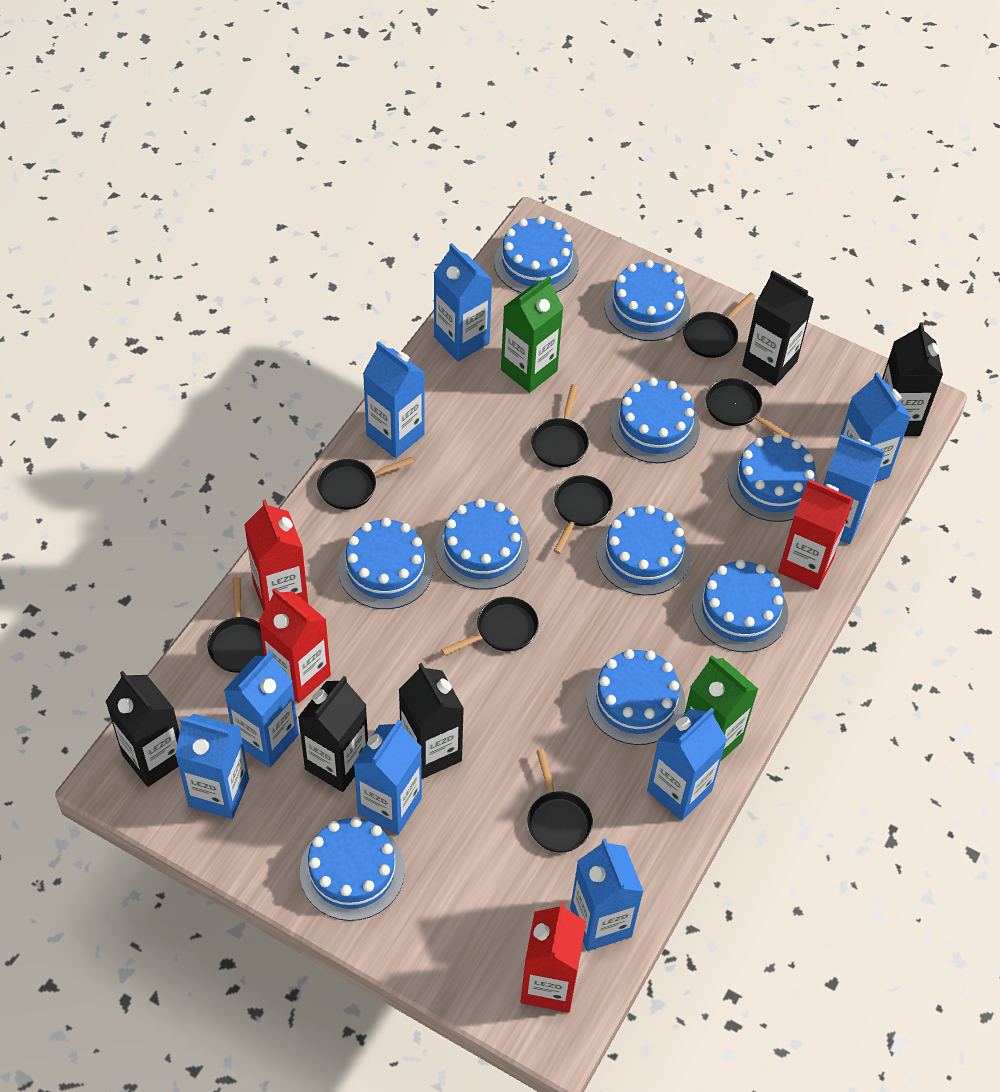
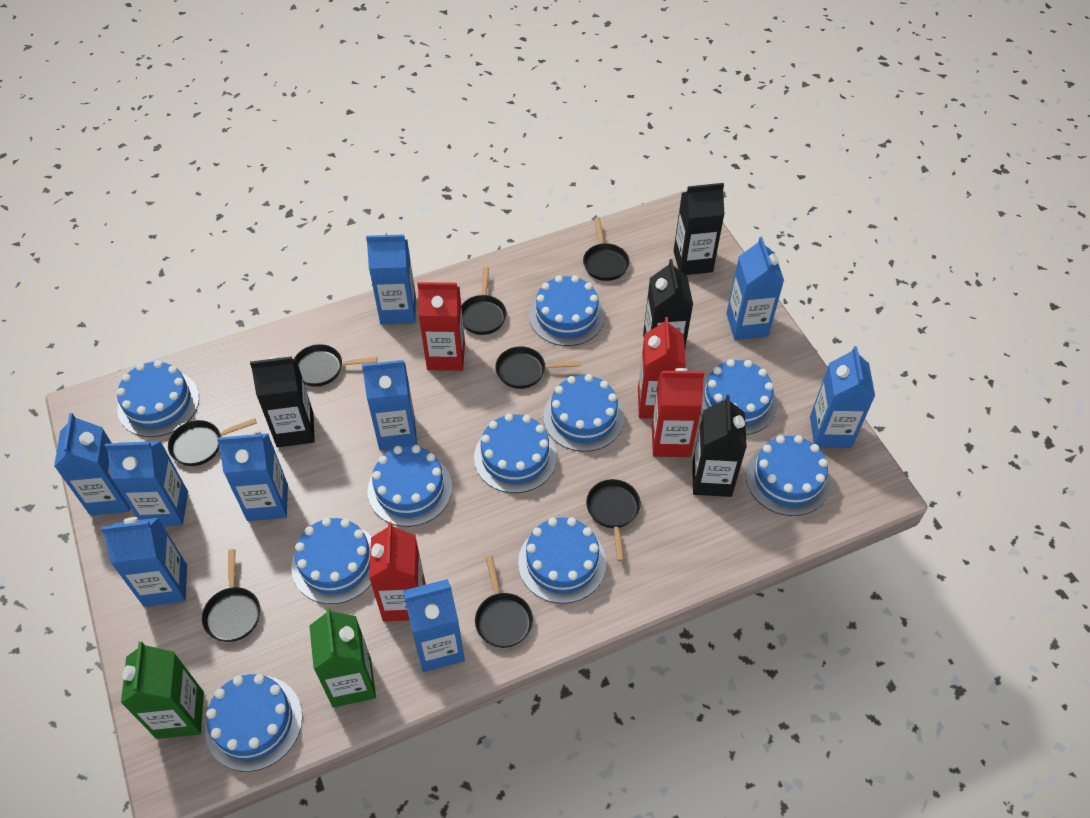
black carton: [105,671,180,787] [298,676,368,792] [399,663,464,779] [742,270,814,386] [882,322,943,436] = 5 -> [250,356,315,447] [643,259,693,347] [674,183,725,275] [692,395,747,497] = 4

